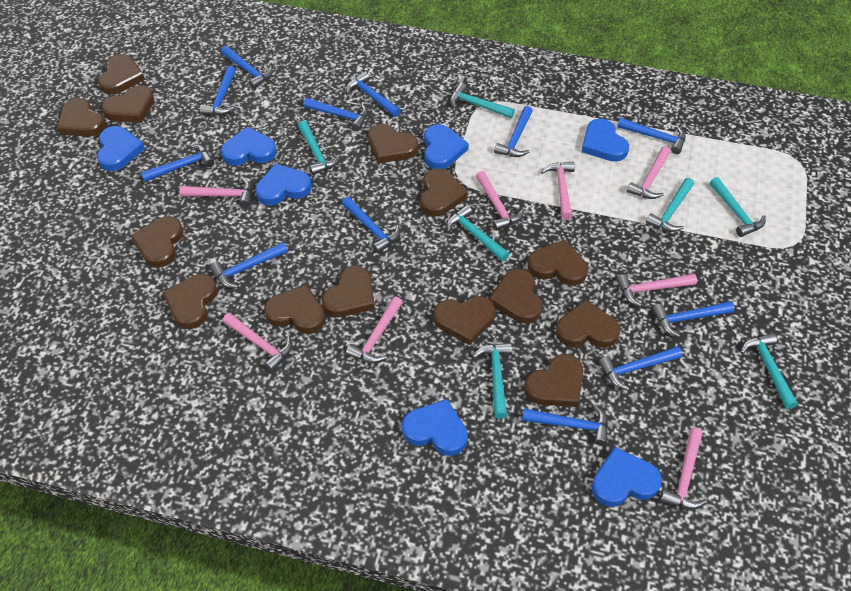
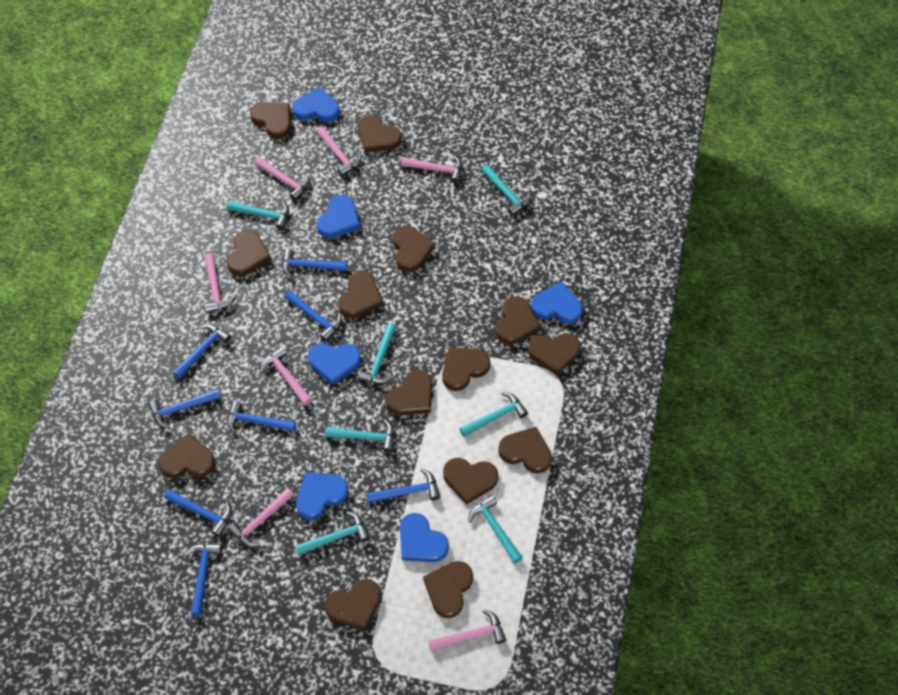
blue hammer: [141,144,214,182] [200,66,236,115] [210,242,288,288] [221,46,273,89] [303,98,368,131] [342,197,400,253] [346,72,401,117] [494,106,533,157] [522,405,608,446] [599,346,682,390] [617,118,686,154] [652,301,735,337] = 12 -> [149,389,220,429] [164,490,232,537] [172,325,231,379] [185,544,222,616] [227,401,296,434] [282,249,347,278] [285,291,342,342] [367,469,440,503] = 8
blue heart: [97,126,145,171] [221,127,277,166] [255,163,312,205] [402,399,468,456] [424,124,469,169] [581,119,629,162] [591,447,662,506] = 7 -> [292,87,340,122] [296,472,348,520] [308,343,361,386] [317,195,360,238] [400,513,449,562] [531,282,583,324] = 6
pink hammer: [179,177,252,207] [222,313,292,372] [346,297,403,363] [476,171,524,231] [541,161,575,220] [616,273,697,307] [627,146,671,199] [660,428,707,509] = 8 -> [204,253,236,313] [228,488,294,547] [255,157,310,201] [261,346,312,406] [316,126,362,176] [401,156,462,183] [428,609,506,651] = 7

